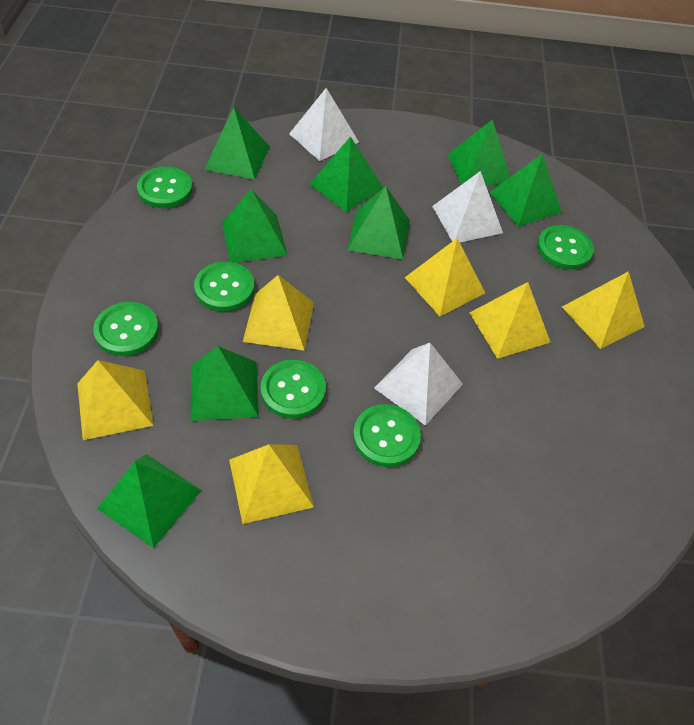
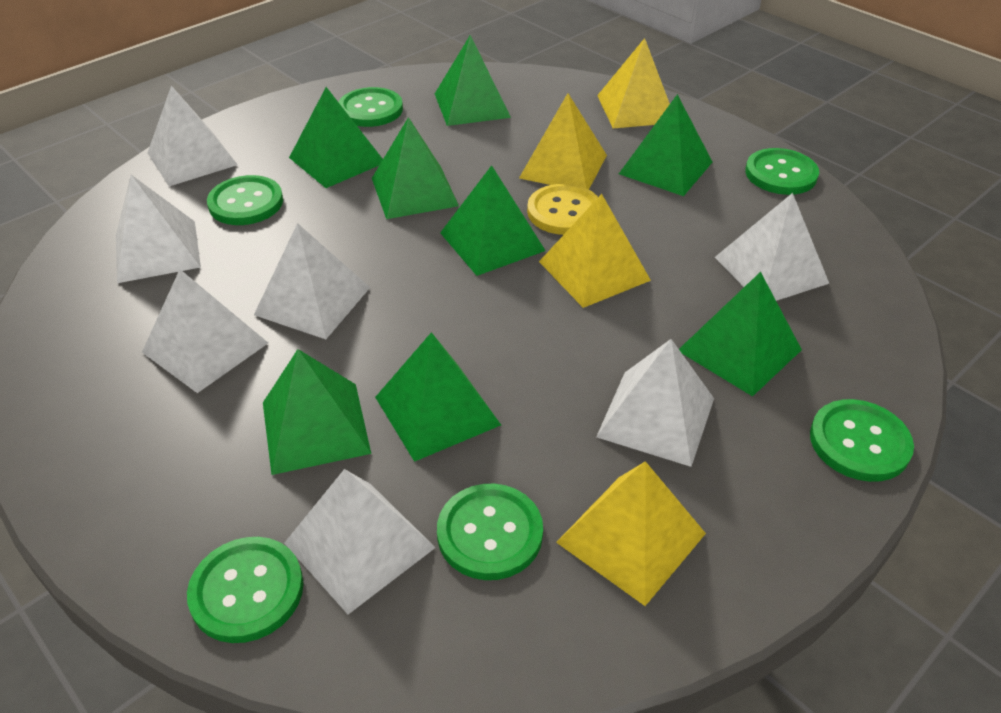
white pyramid: [289,88,359,161] [374,343,463,426] [432,171,503,242] = 3 -> [116,175,201,283] [142,269,268,393] [148,86,237,186] [254,223,370,339] [284,469,436,614] [596,339,714,467] [715,193,829,301] = 7
yellow button: none = 0 -> [527,184,598,235] = 1
yellow pyramid: [77,360,153,440] [229,444,314,524] [243,275,314,351] [404,238,485,316] [470,282,551,359] [562,271,645,349] = 6 -> [519,93,607,190] [539,194,651,308] [556,461,706,606] [597,38,670,128] = 4

